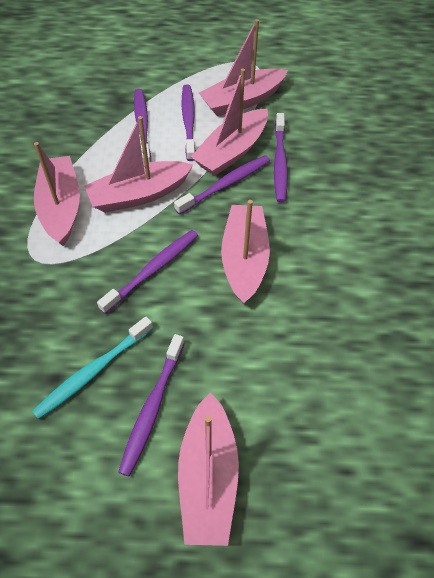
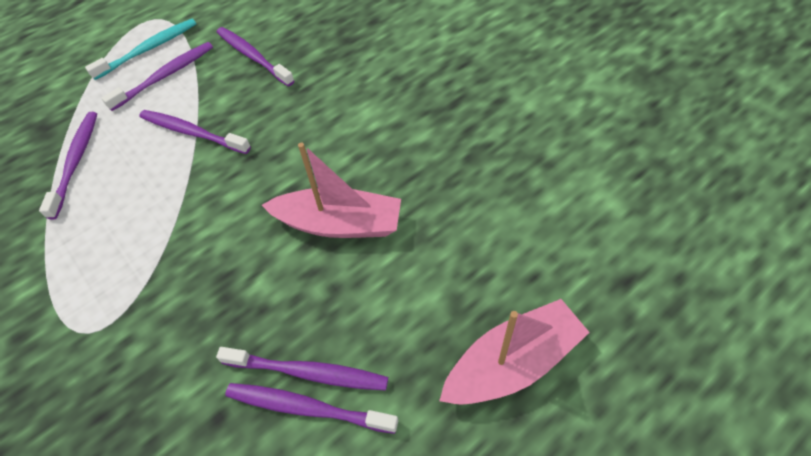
pink boat: [34,142,80,246] [84,116,193,213] [178,392,239,546] [191,68,268,176] [199,19,288,116] [221,200,270,304] = 6 -> [262,143,401,238] [439,299,590,405] = 2

